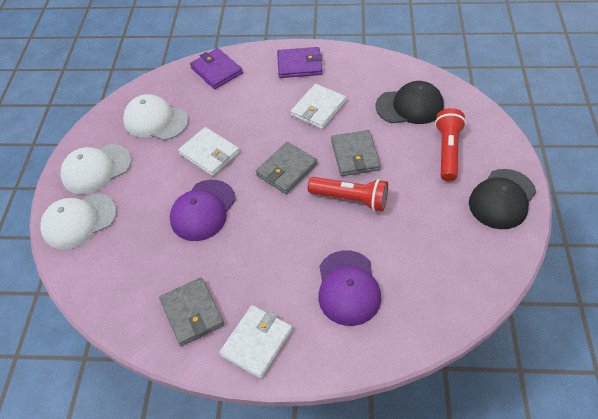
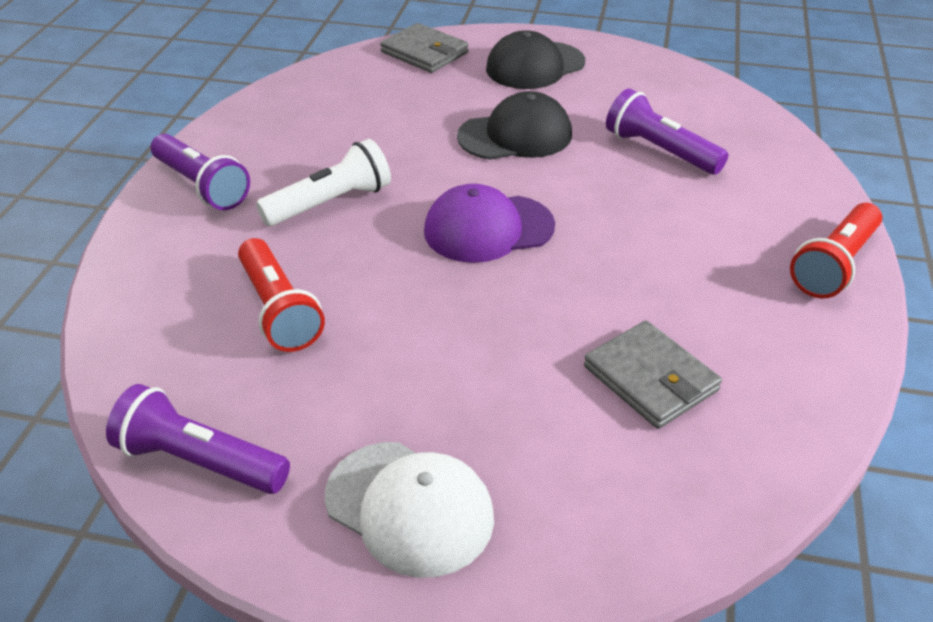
grey wallet: [159,277,224,346] [256,142,318,194] [331,130,381,176] = 3 -> [380,23,469,73] [584,321,722,429] = 2
purple cap: [170,180,236,241] [318,250,381,326] = 2 -> [424,184,555,263] = 1
purple flashlight: none = 0 -> [106,384,290,494] [151,134,250,210] [606,88,728,175] = 3
purple wallet: [190,48,243,89] [277,47,322,78] = 2 -> none = 0
white cap: [40,193,117,249] [60,144,131,194] [123,94,189,140] = 3 -> [325,442,494,578] = 1
white flashlight: none = 0 -> [256,139,391,226] = 1
white wallet: [178,127,239,176] [219,305,292,379] [291,84,346,129] = 3 -> none = 0

